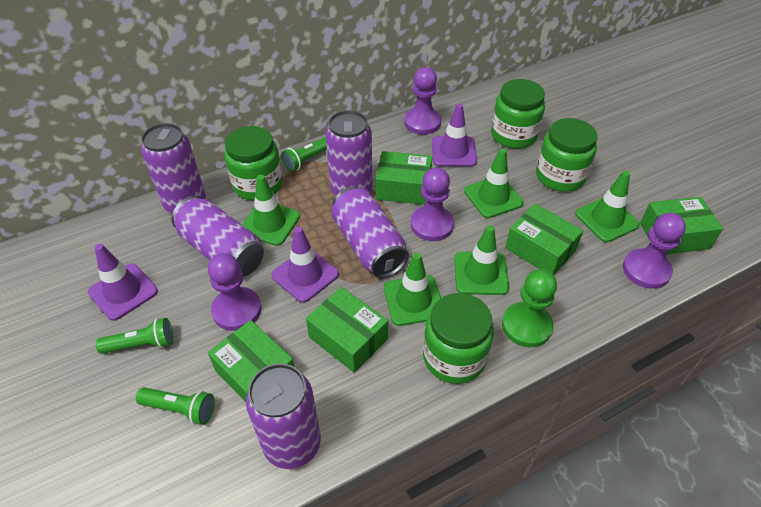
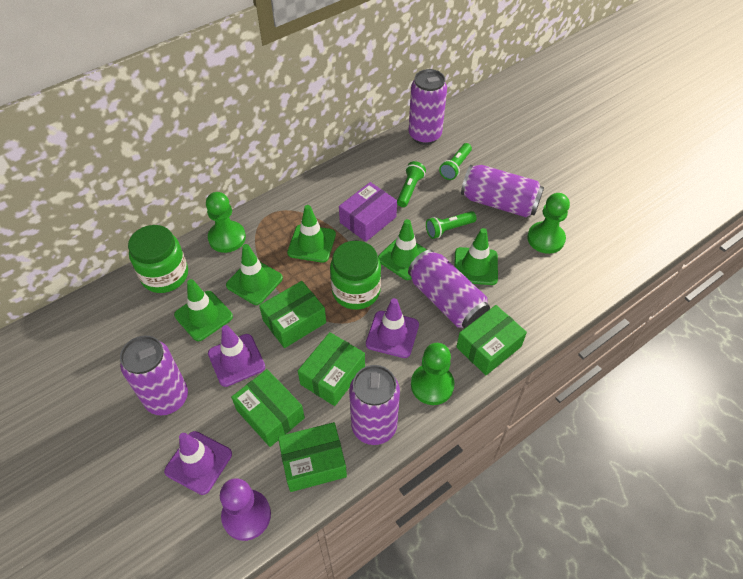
green jar: [225,126,283,200] [423,293,494,384] [491,79,545,148] [536,118,597,192] = 4 -> [128,225,188,293] [330,241,381,310] = 2
green pawn: [502,269,557,347] = 1 -> [206,192,246,253] [411,343,454,405] [527,193,570,254] = 3
purple box: none = 0 -> [339,182,397,242] = 1
purple pawn: [208,253,261,331] [404,67,441,135] [411,168,454,241] [623,213,686,289] = 4 -> [220,478,271,541] = 1

